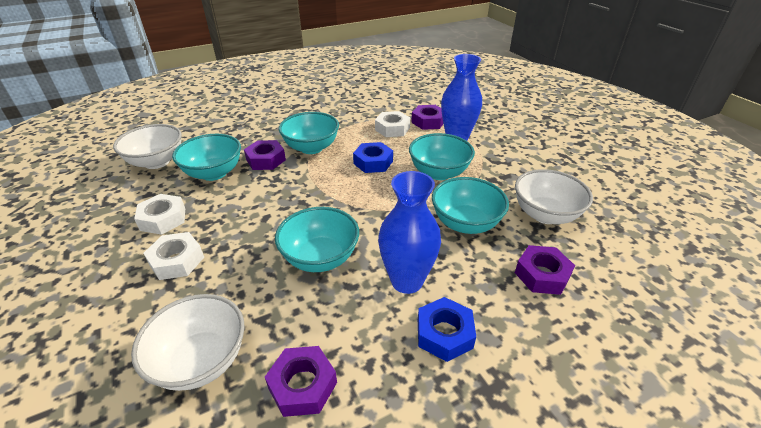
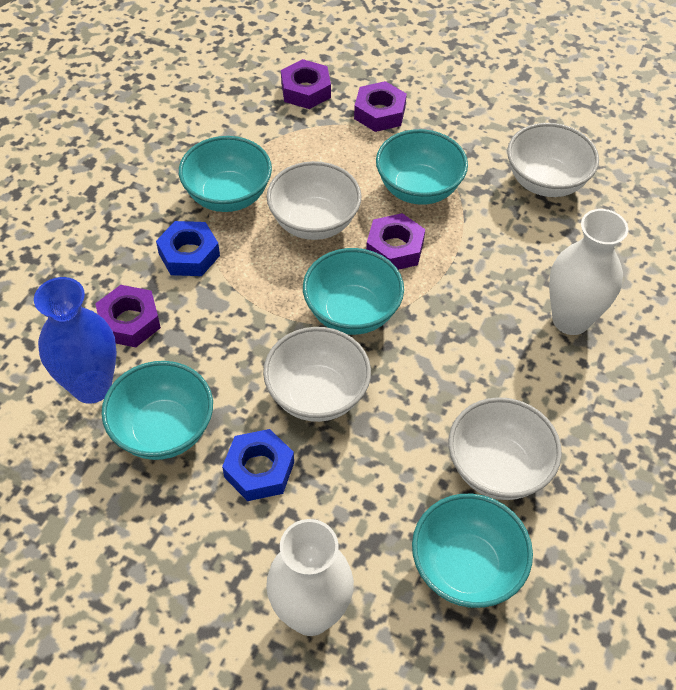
blue vase: [378,171,441,294] [441,54,482,141] = 2 -> [34,277,117,404] = 1
white bowl: [113,124,182,169] [131,294,245,391] [515,169,593,224] = 3 -> [263,327,371,422] [267,161,362,240] [448,397,562,500] [507,123,599,197] = 4
white nut: [134,194,185,235] [143,232,204,280] [375,111,410,137] = 3 -> none = 0
white vase: none = 0 -> [266,519,354,636] [549,209,628,335] = 2

